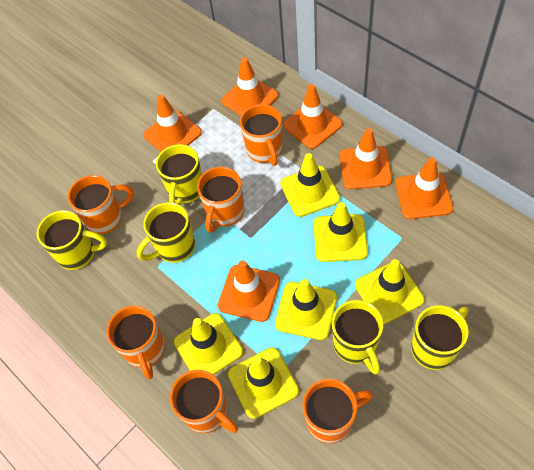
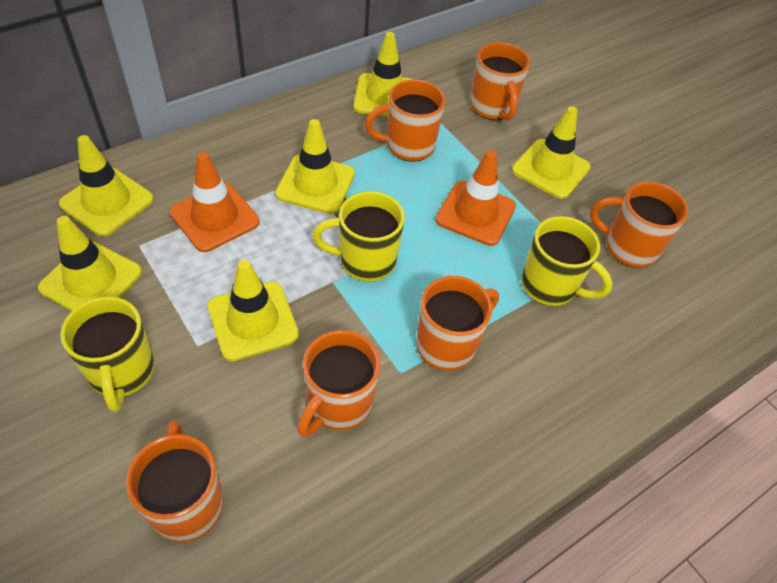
orange traffic cone: [143,94,202,152] [218,261,280,322] [221,57,278,116] [283,84,342,149] [340,128,392,189] [395,157,453,219] = 6 -> [170,152,260,252] [435,150,516,246] = 2
yellow mug: [37,210,107,270] [137,202,195,263] [156,144,202,205] [332,300,384,375] [411,305,469,370] = 5 -> [60,296,155,412] [312,191,405,282] [521,216,613,306] = 3

